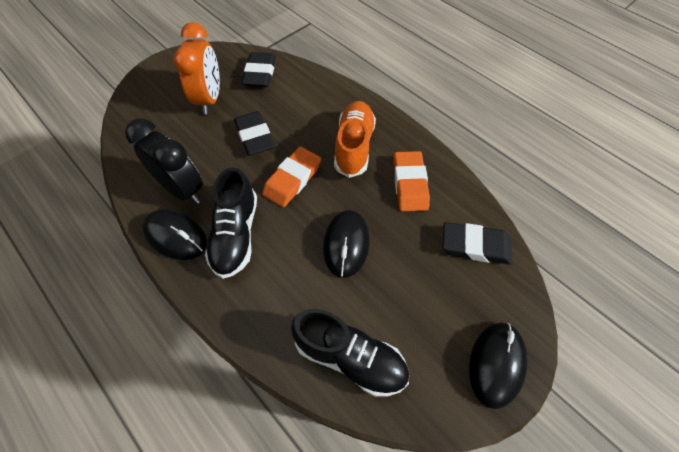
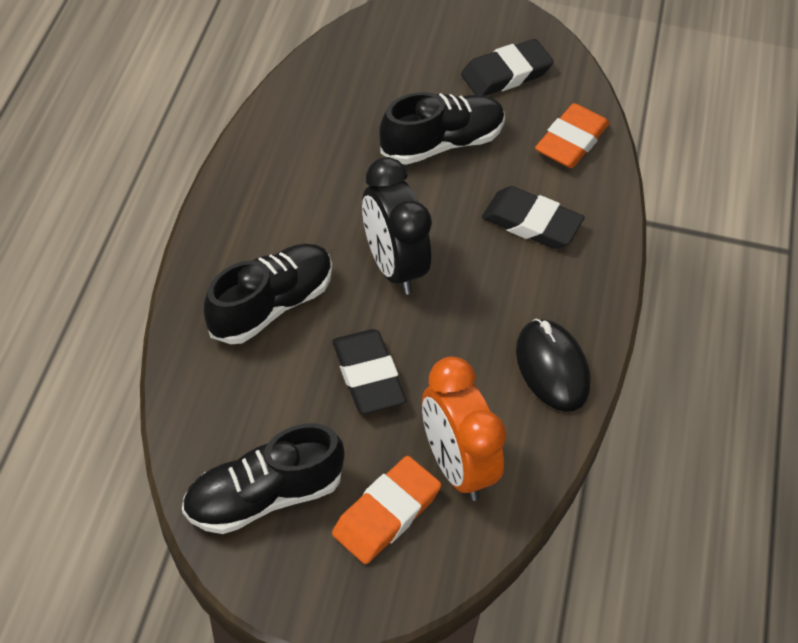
black mouse: [142,209,207,260] [323,210,370,278] [469,322,528,409] = 3 -> [516,319,590,412] = 1
black shoe: [205,167,257,279] [291,309,409,397] = 2 -> [182,423,345,534] [204,244,332,344] [379,92,505,165] = 3
orange shoe: [334,101,376,178] = 1 -> none = 0

